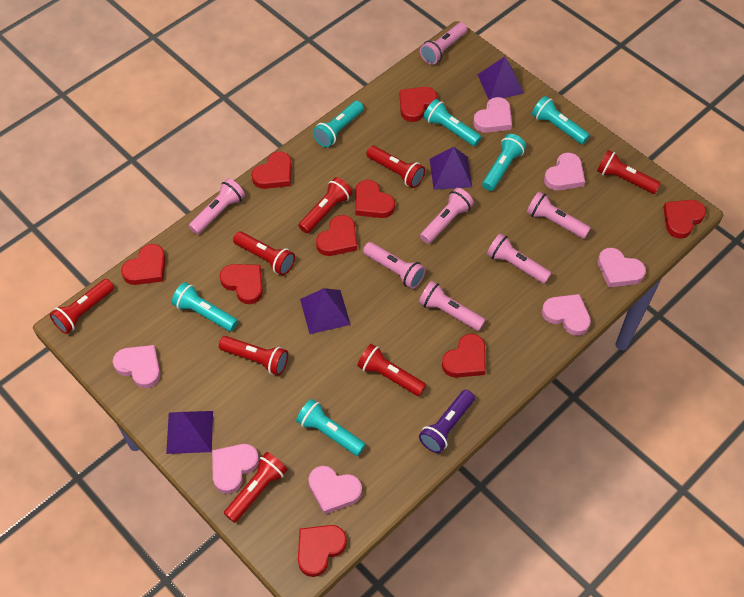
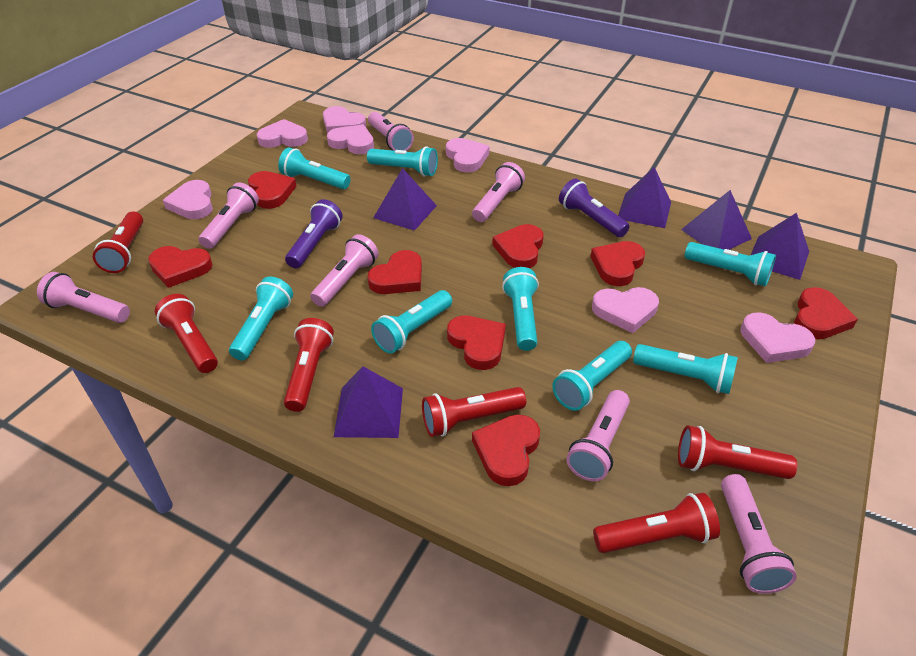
purple flashlight: [419,390,475,453] = 1 -> [285,199,343,268] [559,179,630,237] = 2
purple pyramid: [166,411,213,454] [300,288,351,334] [430,147,472,190] [478,57,524,100] = 4 -> [334,366,403,438] [373,168,437,231] [618,167,671,228] [681,190,752,250] [751,213,809,280] = 5
red flashlight: [50,279,114,334] [219,336,288,376] [224,452,288,523] [233,231,295,275] [298,177,353,233] [357,344,426,396] [366,146,425,188] [597,150,661,194] = 8 -> [93,212,143,273] [155,294,218,373] [284,318,334,412] [422,387,526,437] [593,493,720,553] [678,425,797,479] = 6
red heart: [121,244,166,285] [220,264,263,304] [251,151,292,189] [298,525,347,577] [316,215,357,256] [355,180,395,218] [400,87,437,122] [442,334,486,378] [663,200,706,239] = 9 -> [148,246,213,288] [248,171,297,209] [367,250,422,294] [447,315,506,370] [472,414,540,486] [492,224,544,268] [590,241,645,286] [794,287,858,340] = 8
turquoise flashlight: [172,282,238,332] [296,399,366,456] [313,101,364,147] [424,99,481,146] [482,134,526,191] [532,96,590,144] = 6 -> [229,276,293,360] [278,147,351,189] [367,146,438,176] [371,290,452,354] [502,267,539,351] [552,341,632,411] [633,344,738,394] [684,242,776,286] = 8

